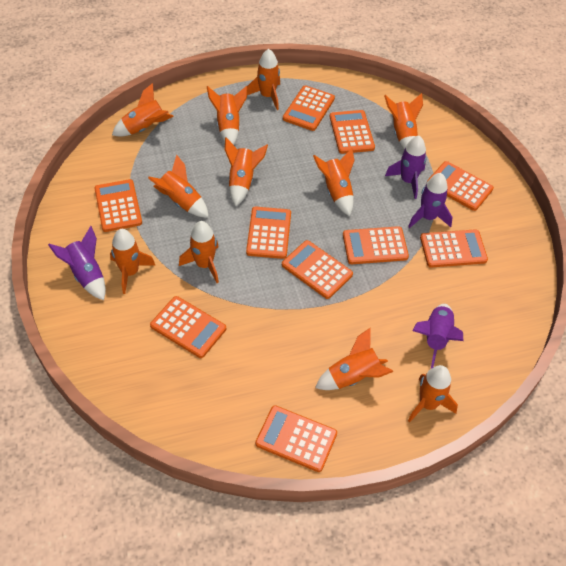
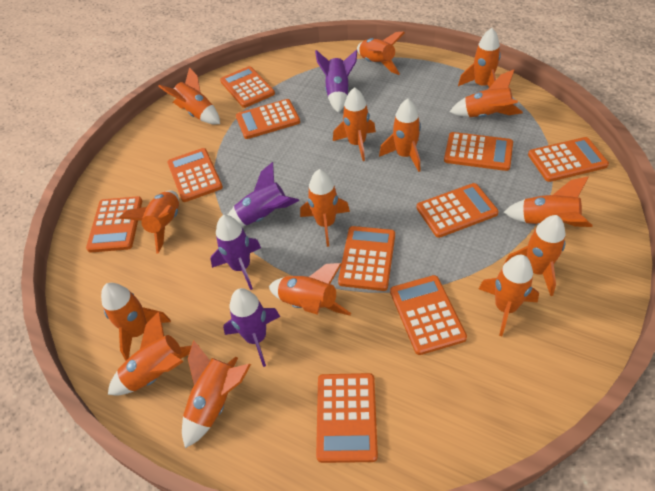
orange rocket: [110,229,156,294] [112,83,174,137] [148,154,209,217] [179,221,219,283] [207,86,247,145] [225,137,268,206] [247,49,280,110] [313,148,355,216] [315,328,393,390] [384,93,423,150] [408,365,458,423] = 11 -> [101,283,171,361] [108,311,199,395] [119,190,179,254] [158,67,220,124] [182,340,251,448] [269,263,351,316] [300,169,350,247] [333,87,376,161] [357,31,405,75] [379,98,421,172] [450,69,523,117] [458,28,501,87] [479,255,539,336] [504,176,593,227] [504,215,565,296] = 15

